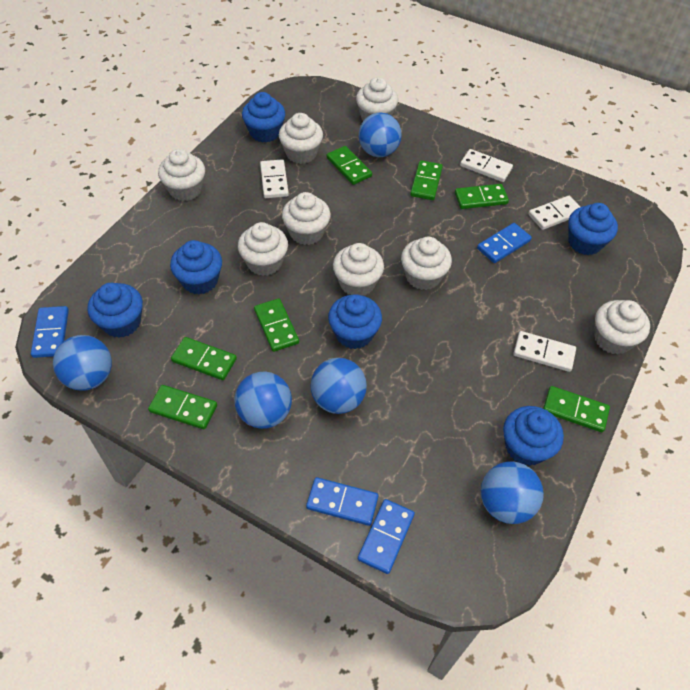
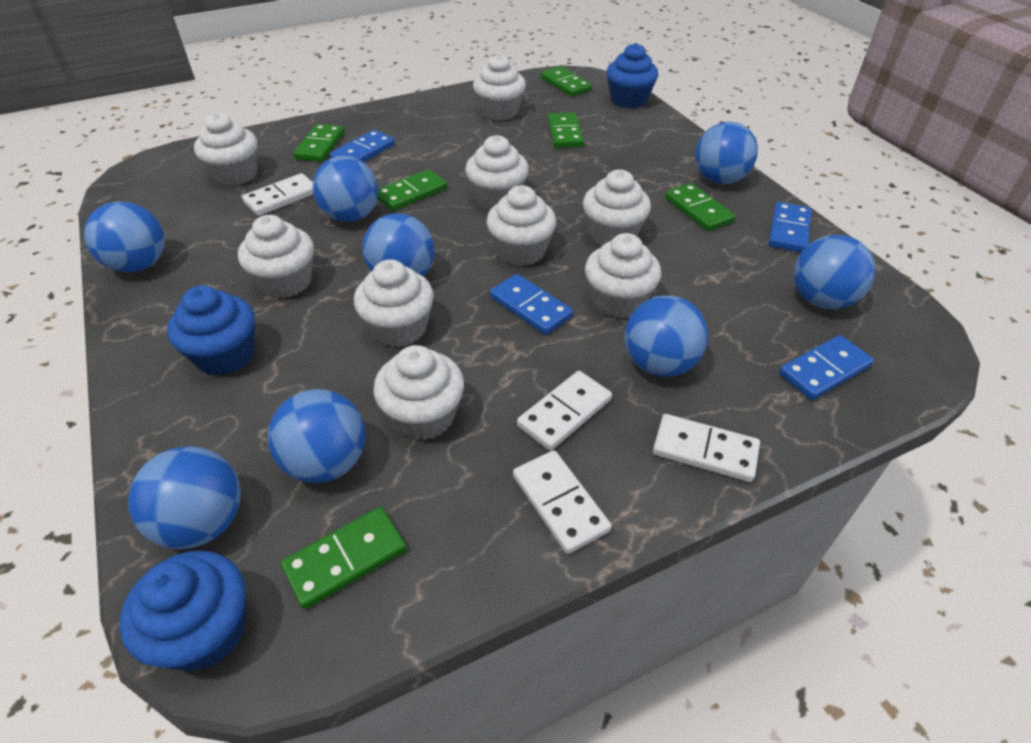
blue ball: [53,335,112,391] [234,372,292,429] [310,358,367,414] [359,113,402,157] [481,461,544,524] = 5 -> [84,201,165,273] [128,446,241,549] [268,389,365,483] [313,156,378,222] [363,213,435,276] [624,295,708,377] [695,122,758,184] [794,235,876,309] = 8
blue cupcake: [87,283,143,338] [170,240,222,294] [242,92,285,142] [328,294,382,349] [503,406,564,466] [568,203,618,255] = 6 -> [119,550,246,671] [167,285,255,376] [606,43,658,108] = 3
green domino: [148,385,217,429] [171,337,237,380] [254,298,299,352] [327,146,372,185] [410,160,443,200] [455,184,509,209] [543,386,610,432] = 7 -> [281,507,407,609] [293,124,344,162] [378,169,447,211] [541,66,592,96] [548,112,584,148] [665,183,735,231] = 6
white cupcake: [158,149,205,201] [238,222,288,276] [279,113,323,164] [282,192,331,245] [333,243,384,296] [356,77,398,121] [401,237,452,290] [594,300,650,355] = 8 -> [194,113,257,186] [238,215,314,298] [354,259,434,347] [373,345,464,440] [465,135,529,210] [473,54,526,121] [486,185,556,266] [583,169,651,246] [585,233,661,319] = 9

